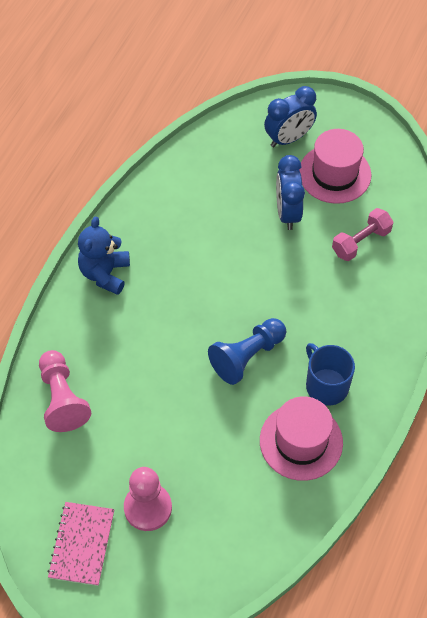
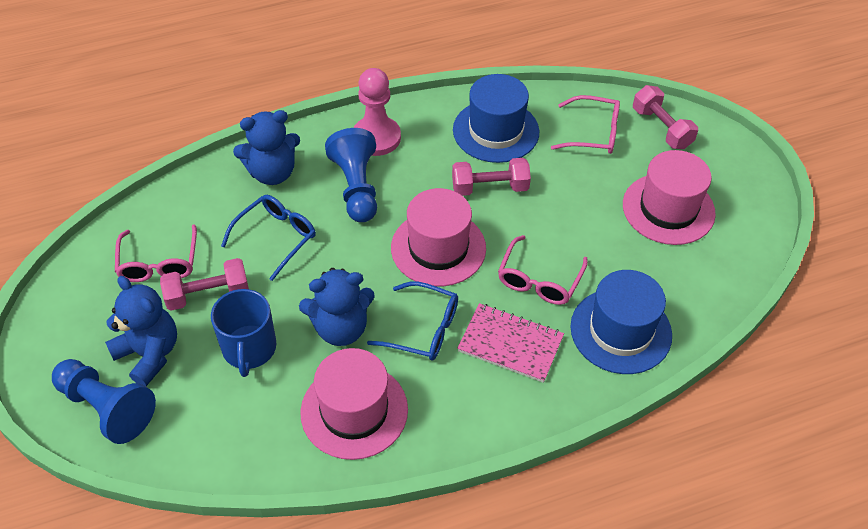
blue clock: [264,86,317,147] [276,155,305,230] = 2 -> none = 0
blue glasses: none = 0 -> [221,195,316,281] [367,281,458,360] = 2
blue hat: none = 0 -> [453,74,539,163] [570,270,672,374] = 2
blue pawn: [208,318,286,385] = 1 -> [52,359,156,444] [325,128,377,222] = 2
blue teddy bear: [78,217,130,295] = 1 -> [105,276,177,386] [233,110,300,185] [299,268,375,346] = 3
pink dumbbell: [332,208,393,261] = 1 -> [160,258,249,311] [452,158,531,196] [633,85,698,149] = 3
pink glasses: none = 0 -> [115,224,197,282] [498,235,588,305] [551,95,620,154] = 3
pink hat: [260,396,343,481] [299,129,372,204] = 2 -> [300,348,408,460] [391,188,486,286] [623,150,716,245] = 3
pink pawn: [39,350,91,432] [124,467,172,531] = 2 -> [353,68,401,156] = 1

